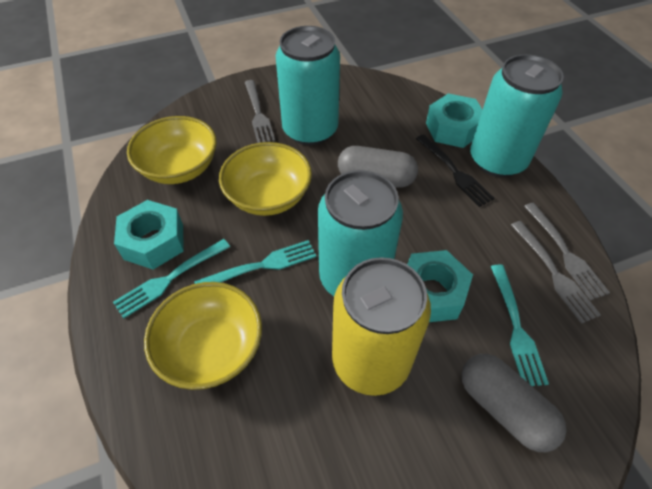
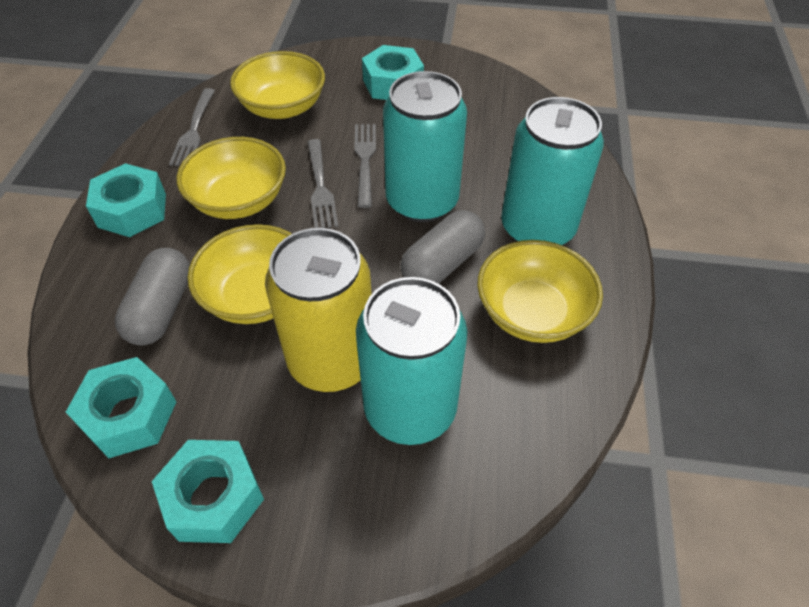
black fork: [416,134,495,207] = 1 -> none = 0
turquoise fork: [113,239,230,319] [194,240,316,284] [491,264,549,386] = 3 -> none = 0
turquoise nut: [114,200,183,270] [407,250,473,322] [426,93,482,148] = 3 -> [66,357,176,458] [86,163,166,237] [152,440,264,543] [362,45,424,100] = 4
yellow bowl: [127,116,217,184] [144,282,262,390] [219,142,312,216] = 3 -> [177,137,286,219] [188,224,292,324] [230,51,325,119] [477,240,603,343] = 4

